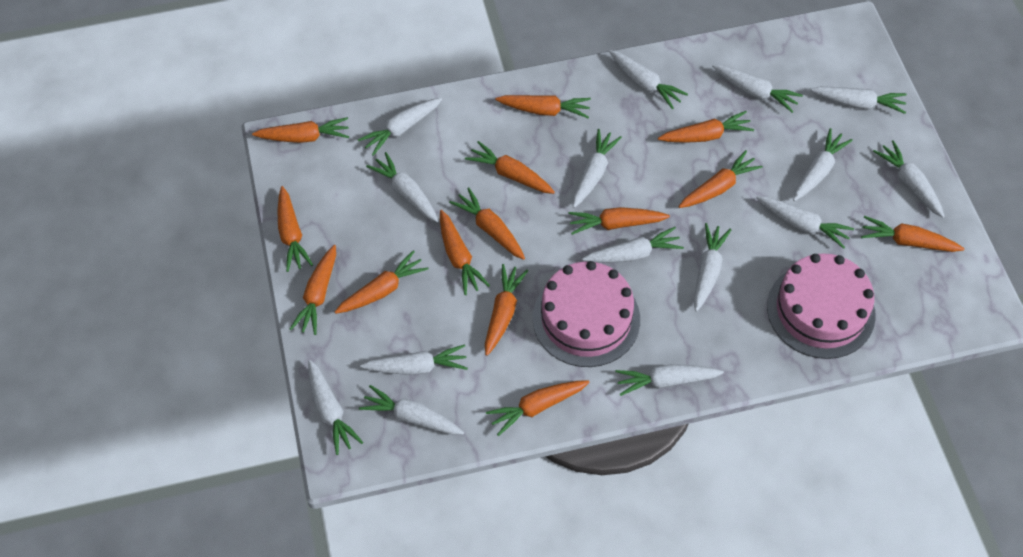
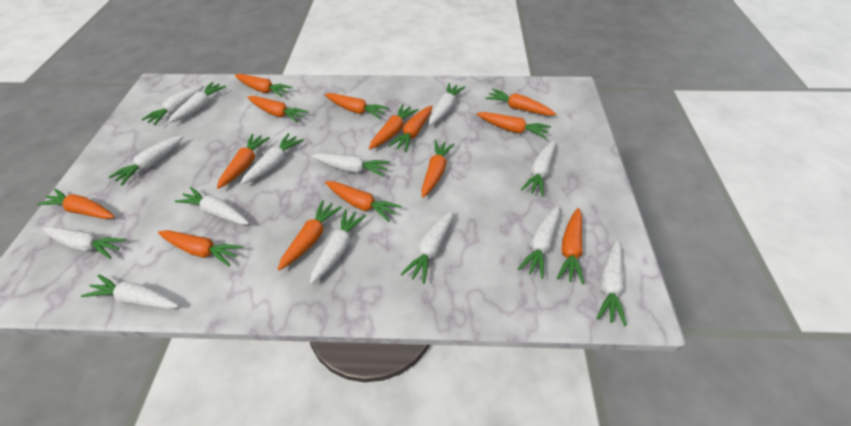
pink cake: [533,261,640,367] [767,253,876,359] = 2 -> none = 0
white carrot: [308,360,363,455] [358,98,442,156] [359,385,464,435] [360,344,468,375] [366,152,438,222] [573,129,622,208] [582,227,684,263] [609,50,688,109] [615,364,724,396] [694,223,731,312] [712,65,803,113] [756,196,854,249] [793,128,853,201] [810,86,907,114] [873,140,945,218] = 15 -> [43,227,127,259] [81,274,179,309] [109,135,184,186] [142,85,204,126] [168,82,226,123] [175,187,249,225] [240,133,304,185] [310,209,366,284] [311,153,390,177] [401,210,453,284] [429,83,465,125] [518,206,560,279] [521,140,555,196] [596,240,626,326] = 14

